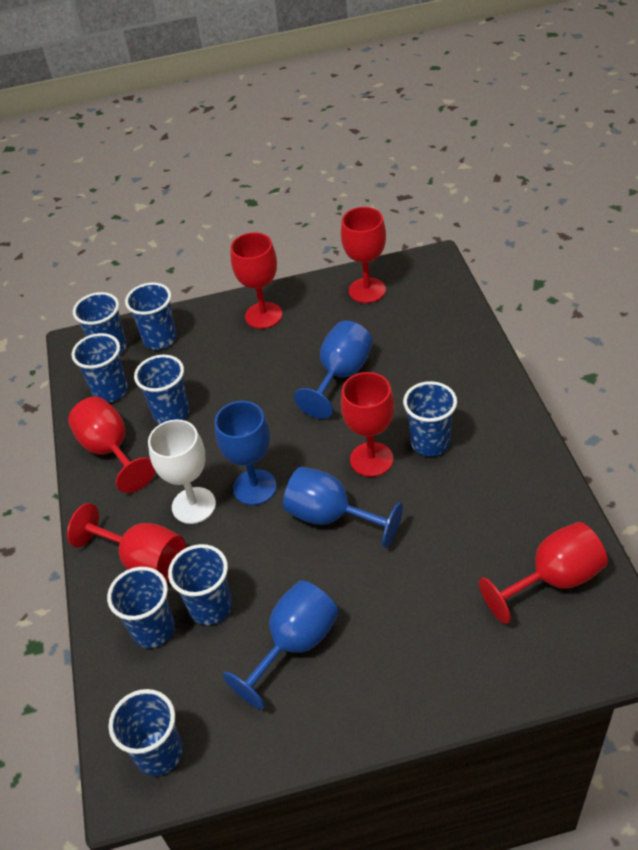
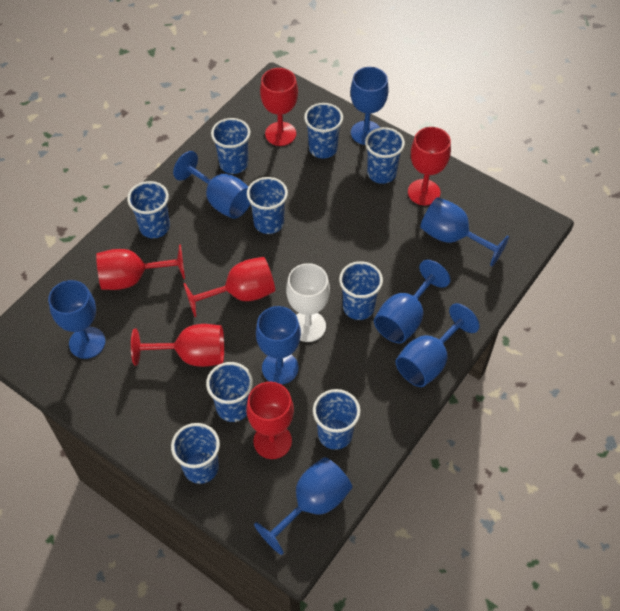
blue cup: [72,333,128,402] [73,292,127,354] [107,567,175,648] [108,689,183,776] [125,282,177,349] [134,355,189,424] [168,544,232,625] [403,381,457,456] = 8 -> [127,181,170,238] [171,423,220,484] [206,362,253,422] [211,118,250,174] [247,177,288,234] [304,103,343,159] [313,389,360,450] [339,261,383,320] [365,127,405,184] = 9
blue goblet: [215,401,277,505] [222,580,339,709] [283,467,403,548] [294,321,373,419] = 4 -> [48,280,106,359] [173,151,250,219] [254,457,352,555] [256,306,301,384] [350,67,389,145] [374,260,451,343] [395,303,480,387] [420,197,509,267] = 8

